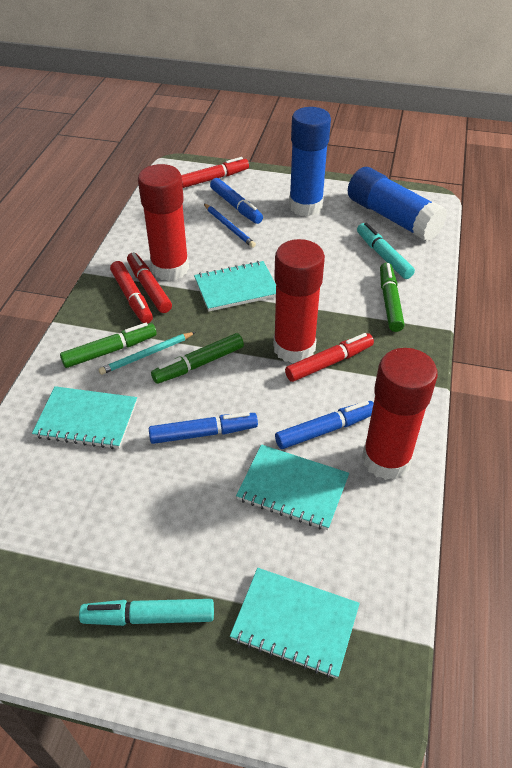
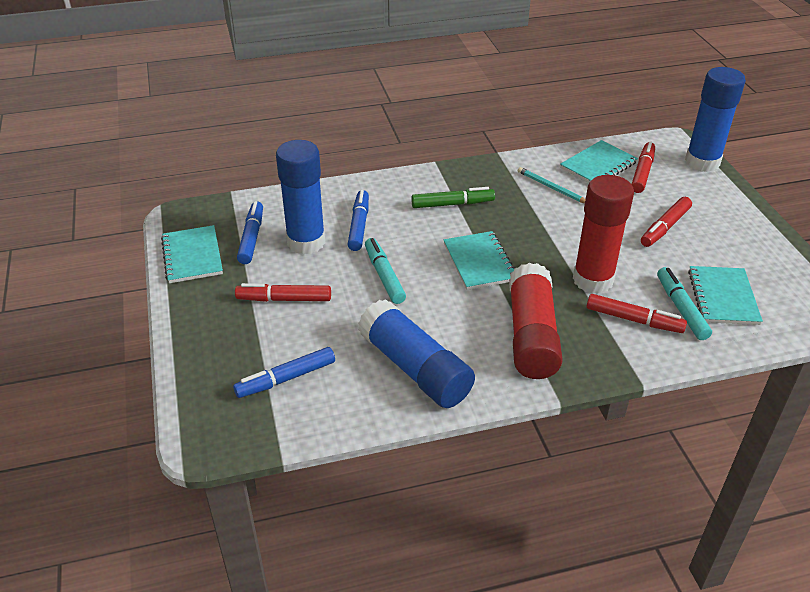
blue glue stick: [289,107,331,216] [348,167,447,242] = 2 -> [276,140,325,255] [358,299,475,408] [685,67,746,172] = 3
blue pencil: [204,204,256,248] = 1 -> none = 0
green marker: [60,323,157,368] [151,333,244,384] [380,263,405,332] = 3 -> [411,187,495,208] = 1
red glue stick: [138,164,189,281] [273,239,325,364] [362,348,438,480] = 3 -> [509,263,563,379] [573,175,634,294] = 2

